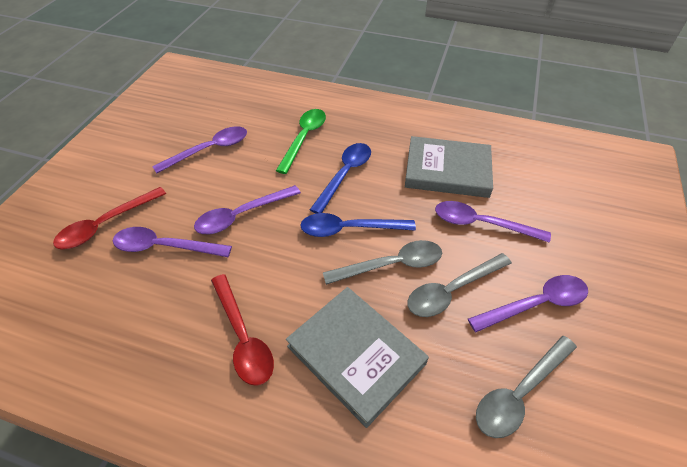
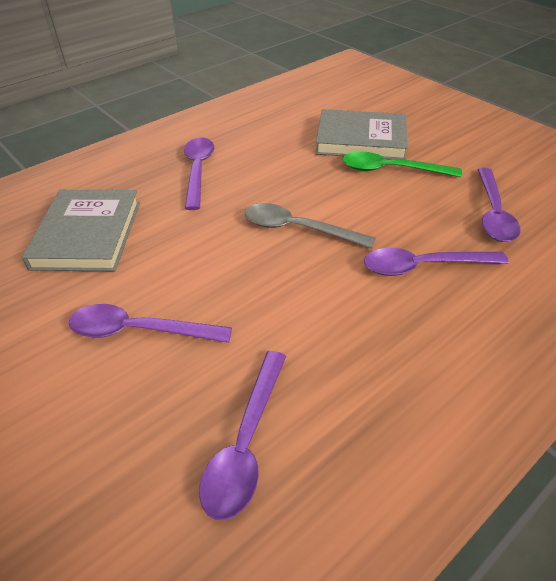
blue spoon: [300,213,416,237] [310,143,371,214] = 2 -> none = 0
grey spoon: [323,240,442,285] [408,253,512,317] [476,336,577,438] = 3 -> [245,203,376,249] = 1
red spoon: [53,187,166,249] [211,274,274,386] = 2 -> none = 0

